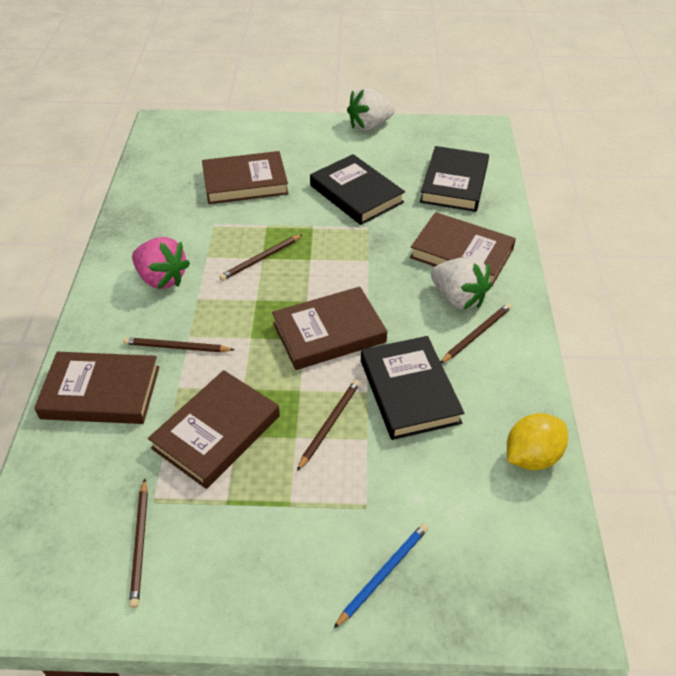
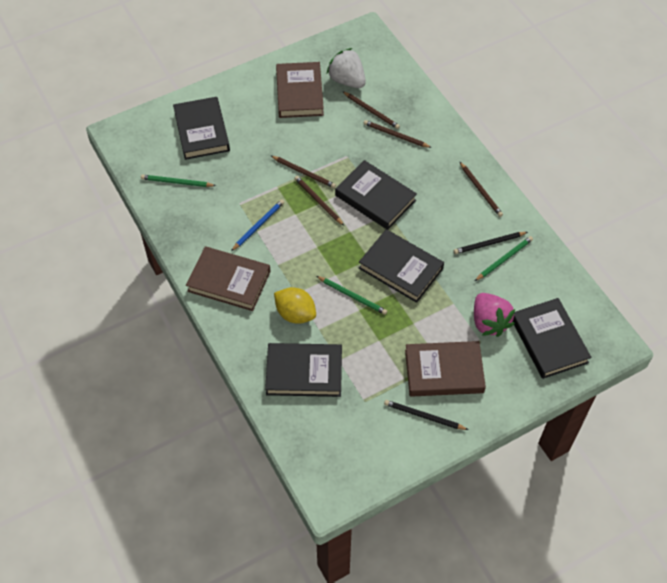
black book: [310,154,405,225] [361,336,464,440] [420,146,489,212] = 3 -> [173,97,230,160] [265,343,342,397] [335,160,417,230] [359,229,444,303] [513,298,591,379] = 5
black pencil: none = 0 -> [384,400,468,430] [454,232,528,254] = 2
brown book: [34,352,159,424] [148,370,280,489] [202,151,289,204] [272,287,387,370] [410,212,516,286] = 5 -> [186,246,271,311] [276,62,324,118] [405,341,486,397] = 3
green pencil: none = 0 -> [141,175,216,187] [316,276,387,315] [475,236,533,281] = 3
white strawberry: [347,88,395,131] [431,257,491,310] = 2 -> [327,48,366,88] = 1

